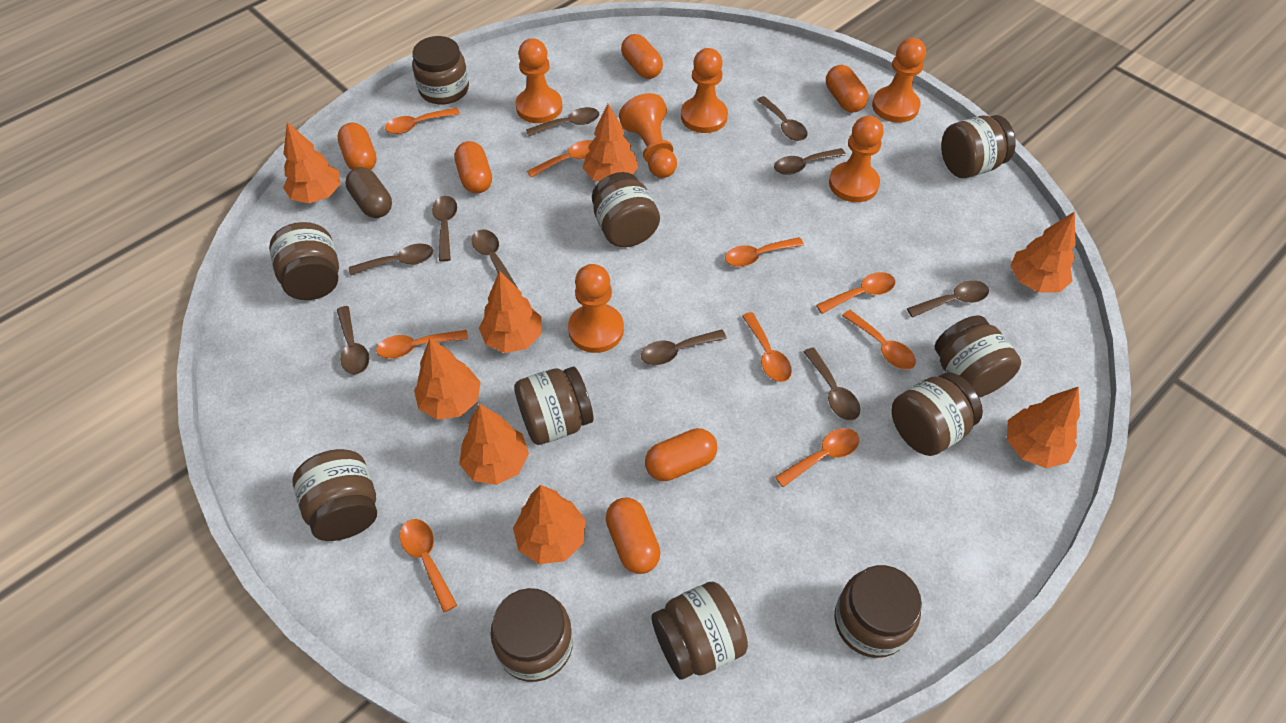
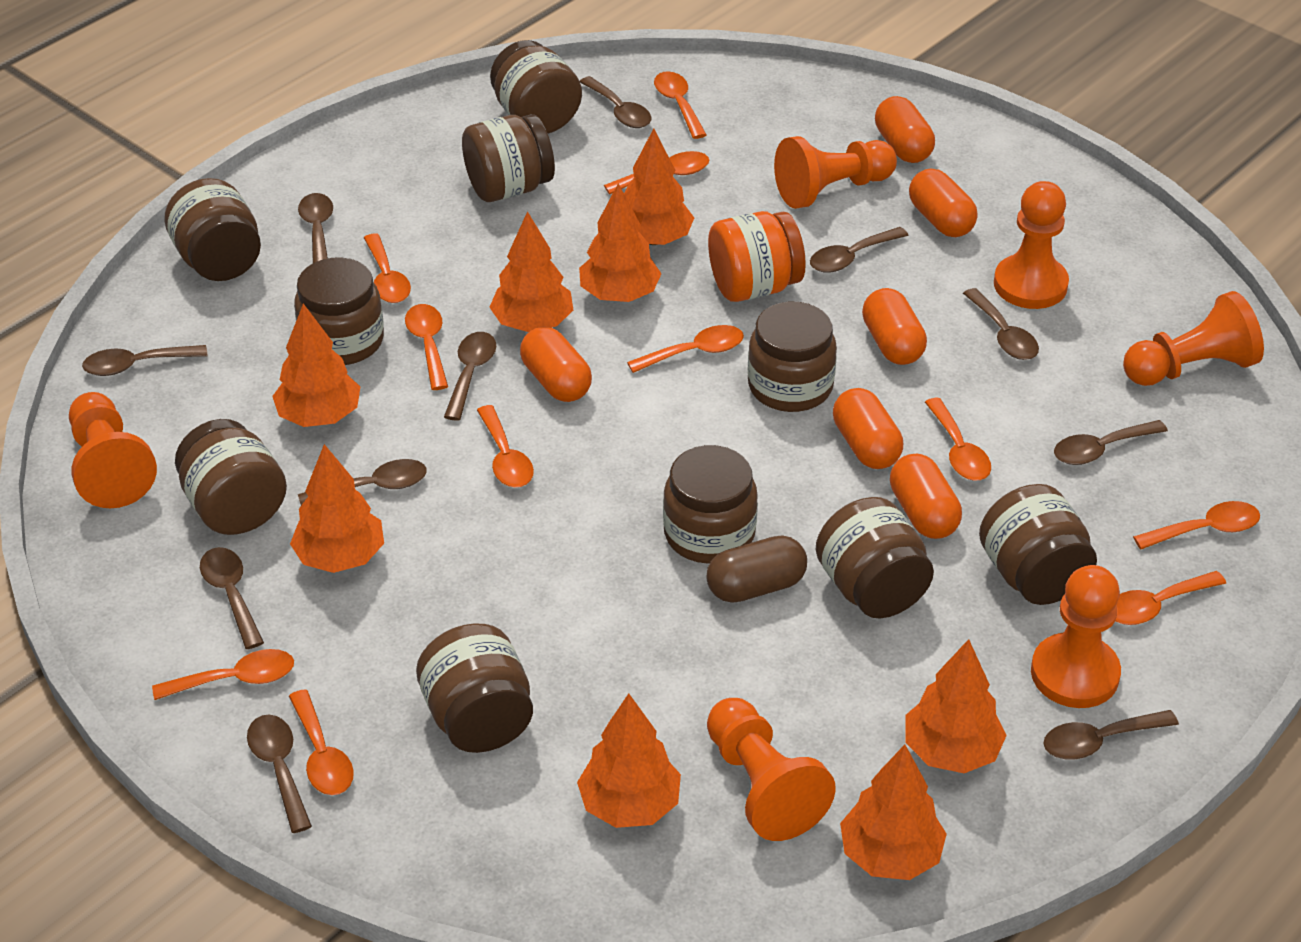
brown jar: [269,222,339,300] [292,449,377,541] [412,36,469,105] [490,588,573,682] [514,367,594,445] [592,172,660,247] [652,582,748,680] [834,565,922,658] [892,372,983,456] [935,315,1021,397] [941,115,1016,178] = 11 -> [164,178,261,281] [175,419,287,535] [294,258,384,365] [416,624,533,753] [462,114,555,202] [490,40,582,134] [663,445,758,564] [748,302,837,412] [816,497,934,618] [979,484,1097,605] = 10
brown spoon: [337,306,369,374] [349,243,433,276] [432,196,457,262] [471,229,518,288] [526,107,599,136] [641,329,727,365] [757,96,808,141] [774,148,846,175] [803,347,860,421] [907,280,989,318] = 10 -> [82,345,208,376] [200,547,264,649] [247,715,312,833] [298,193,333,263] [298,459,427,505] [444,332,496,421] [580,76,651,128] [810,227,908,273] [963,288,1039,360] [1043,710,1179,760] [1054,420,1168,465] = 11
orange jar: none = 0 -> [708,211,806,302] = 1
orange spoon: [376,330,468,359] [385,108,460,134] [400,519,457,613] [527,140,592,178] [725,237,804,267] [742,312,792,382] [775,428,859,487] [816,272,895,314] [842,310,916,370] = 9 -> [152,649,294,700] [289,689,354,795] [364,234,411,303] [405,304,448,390] [477,405,534,487] [604,151,709,194] [627,325,744,373] [654,71,707,139] [925,398,991,481] [1115,571,1226,625] [1133,501,1260,549] = 11

